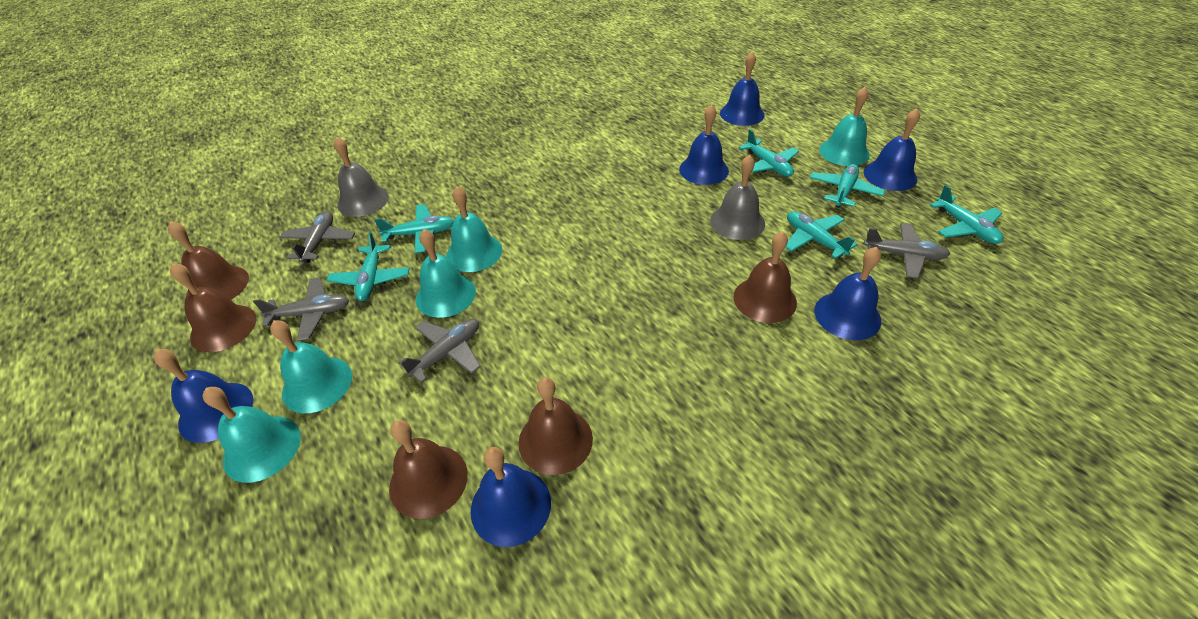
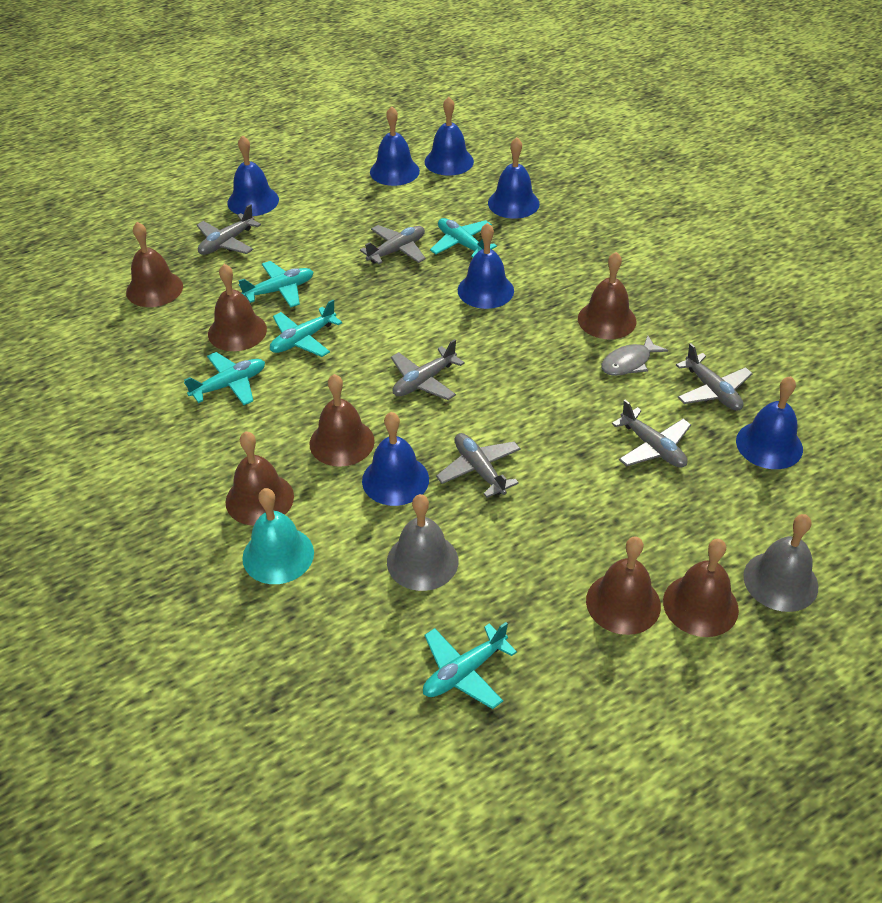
blue bell: [154,349,253,443] [471,447,551,547] [679,104,729,185] [720,52,765,126] [815,247,881,340] [864,109,920,191] = 6 -> [228,135,279,216] [362,412,429,506] [370,106,420,186] [425,97,474,176] [458,223,514,309] [488,137,540,219] [736,376,803,469] = 7
brown bell: [168,221,249,300] [170,263,256,352] [389,420,468,519] [519,377,593,475] [734,231,797,323] = 5 -> [126,222,183,307] [208,264,267,351] [226,431,294,526] [310,374,375,467] [578,252,636,339] [586,537,661,635] [663,539,739,637] = 7
grey fish: none = 0 -> [602,335,668,376] = 1
grey plane: [253,278,349,341] [279,211,355,263] [399,319,481,383] [863,223,950,279] = 4 -> [197,204,261,255] [360,225,426,264] [391,339,465,400] [436,433,521,498] [612,400,691,468] [676,343,753,411] = 6
turquoise bell: [203,387,301,483] [270,320,352,413] [416,229,476,318] [446,186,502,272] [819,87,870,166] = 5 -> [242,488,314,584] = 1
turquoise plane: [327,232,410,301] [374,204,454,253] [739,129,799,177] [785,211,857,259] [810,164,885,208] [930,185,1003,244] = 6 -> [184,352,265,405] [238,261,313,307] [270,300,342,357] [423,622,517,709] [430,218,497,258] = 5

